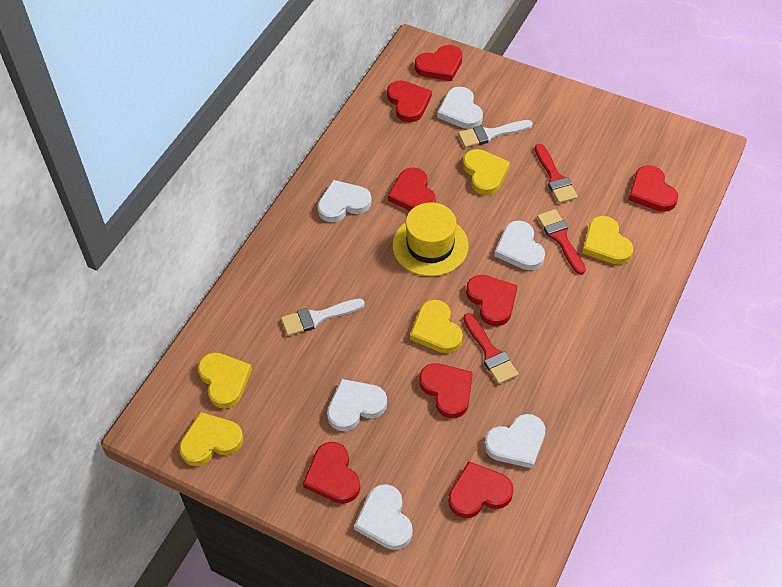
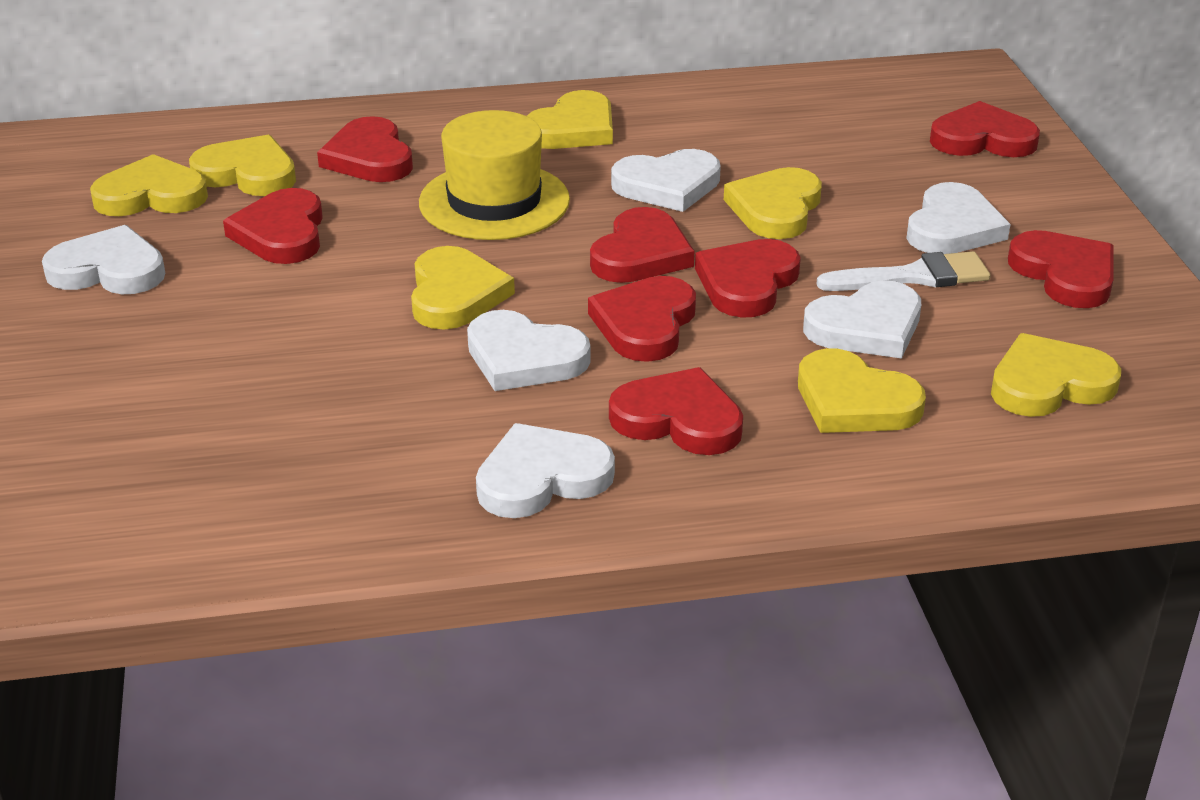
red brush: [463,313,518,384] [535,144,578,203] [537,209,586,275] = 3 -> none = 0
white brush: [281,298,365,336] [458,120,533,148] = 2 -> [816,251,991,291] = 1
yellow heart: [179,412,244,466] [198,352,252,408] [410,300,463,353] [463,149,510,195] [582,216,633,265] = 5 -> [90,154,208,216] [189,134,296,196] [411,246,515,330] [527,90,613,149] [724,167,822,239] [798,348,926,433] [991,333,1121,417] = 7

